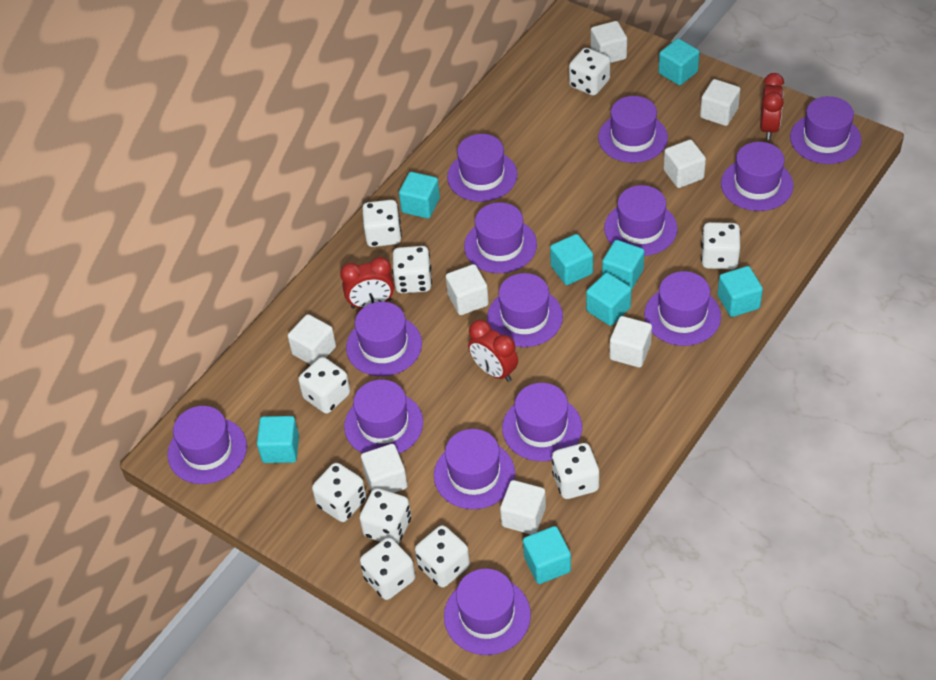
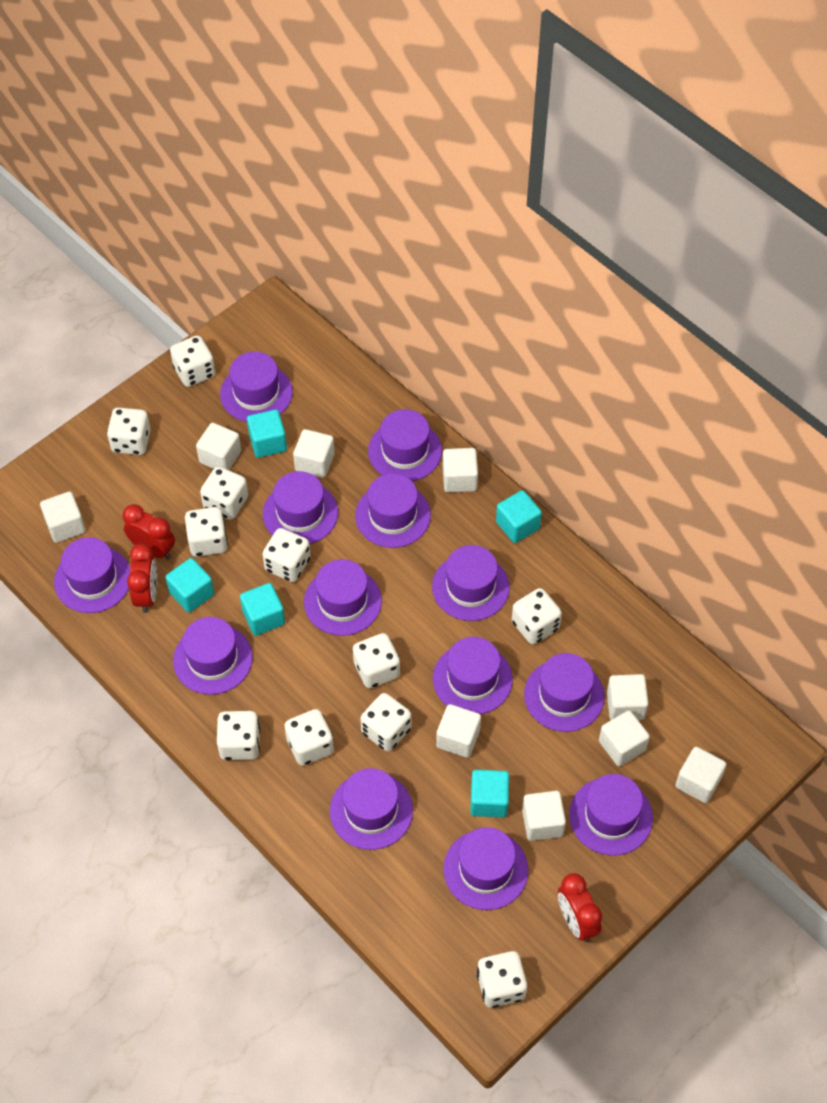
purple hat: [167,406,247,484] [344,380,423,454] [346,302,422,376] [434,429,515,509] [444,569,531,655] [447,134,517,202] [464,202,537,273] [487,273,563,347] [502,383,582,461] [598,96,668,163] [604,185,677,256] [644,271,721,346] [721,142,793,211] [790,96,862,164] = 14 -> [54,537,130,613] [173,617,253,695] [220,351,293,422] [263,471,338,544] [304,559,382,636] [330,768,413,850] [355,474,431,548] [368,409,442,481] [432,545,510,621] [433,637,513,714] [443,827,528,910] [524,653,605,732] [569,774,653,856] = 13
turquoise cube: [257,416,299,463] [399,172,440,218] [523,526,571,584] [550,234,593,285] [586,273,632,326] [602,240,645,289] [658,39,700,85] [717,266,763,317] = 8 -> [166,558,214,612] [240,583,285,636] [247,409,287,458] [470,770,509,817] [496,490,542,543] = 5
white cube: [288,314,336,365] [361,444,407,493] [446,264,489,315] [500,480,546,535] [591,21,627,63] [610,316,652,368] [664,140,706,188] [700,79,740,126] = 8 -> [40,492,85,543] [196,423,241,470] [293,429,335,478] [436,704,481,758] [443,448,478,492] [522,791,566,841] [599,710,650,766] [607,674,649,720] [675,747,726,803] = 9
white dice: [298,357,350,414] [312,463,366,522] [359,488,411,544] [360,538,415,600] [362,200,402,247] [392,246,432,293] [415,525,470,588] [552,443,600,499] [569,48,610,96] [701,222,741,269] = 10 -> [107,407,151,455] [170,335,215,387] [185,507,228,557] [200,467,248,520] [217,711,260,760] [262,528,311,582] [284,709,334,766] [353,633,400,688] [360,693,411,751] [477,951,527,1008] [512,588,562,644] = 11

